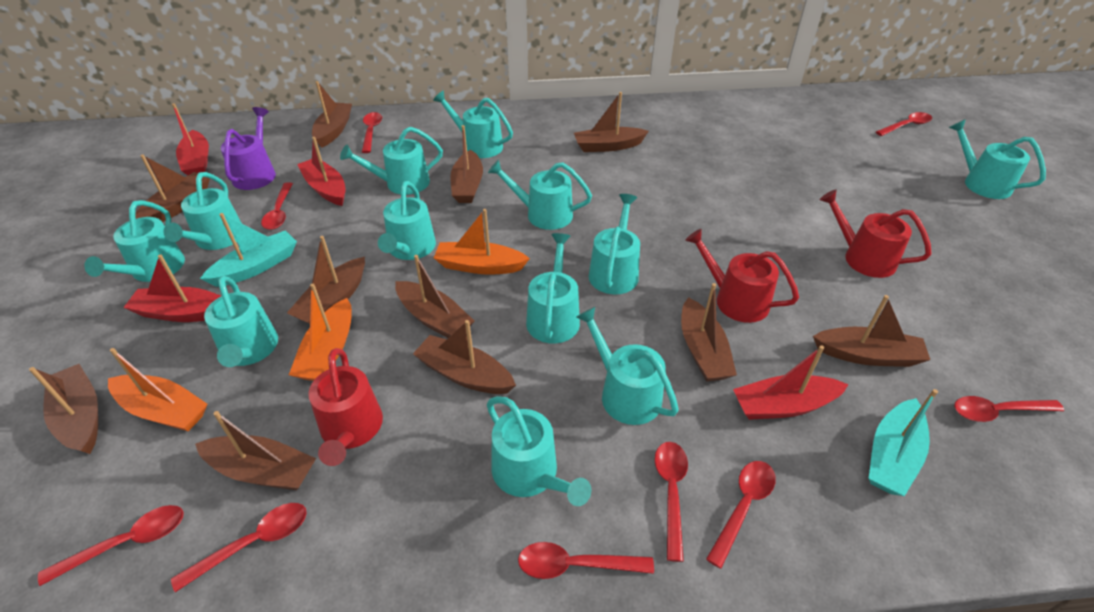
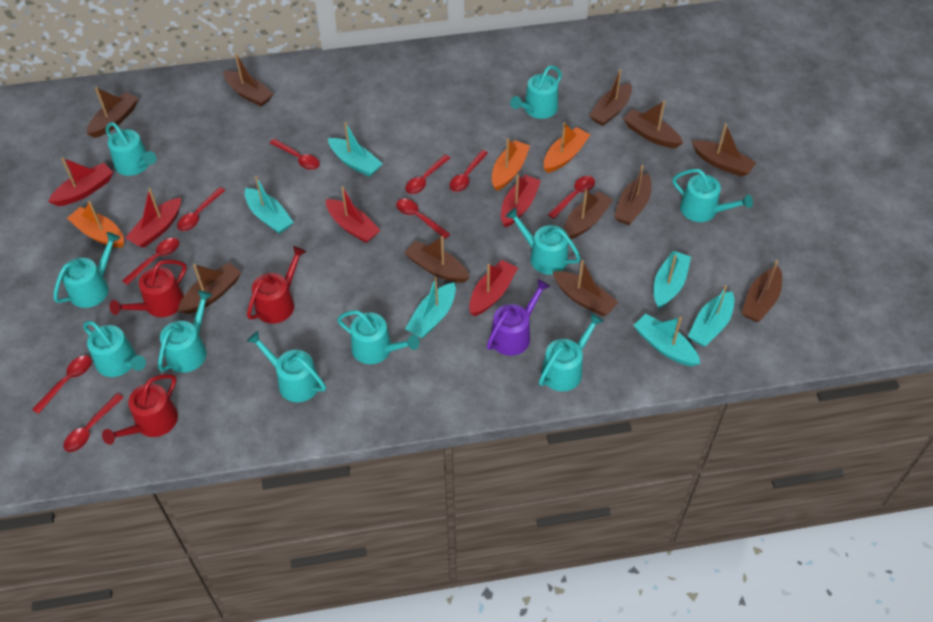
red boat: [123,255,221,322] [172,103,209,175] [297,137,345,206] [733,345,849,420] = 4 -> [48,157,113,206] [125,188,181,248] [326,186,381,243] [469,260,518,316] [501,175,541,227] = 5
turquoise boat: [200,213,297,287] [869,389,938,496] = 2 -> [245,176,294,234] [328,122,383,177] [405,277,456,338] [634,314,701,366] [654,251,691,309] [688,285,735,347] = 6
turquoise watering can: [84,200,185,282] [164,172,242,250] [204,276,278,367] [340,127,443,195] [378,181,436,260] [433,90,513,158] [487,396,591,506] [488,160,592,230] [526,233,580,343] [576,307,679,425] [588,194,640,294] [949,119,1046,199] = 12 -> [53,232,120,308] [83,321,146,377] [106,122,157,176] [158,290,212,373] [247,331,326,402] [337,310,420,364] [505,208,581,275] [510,65,562,119] [539,313,604,391] [672,169,753,222] = 10

